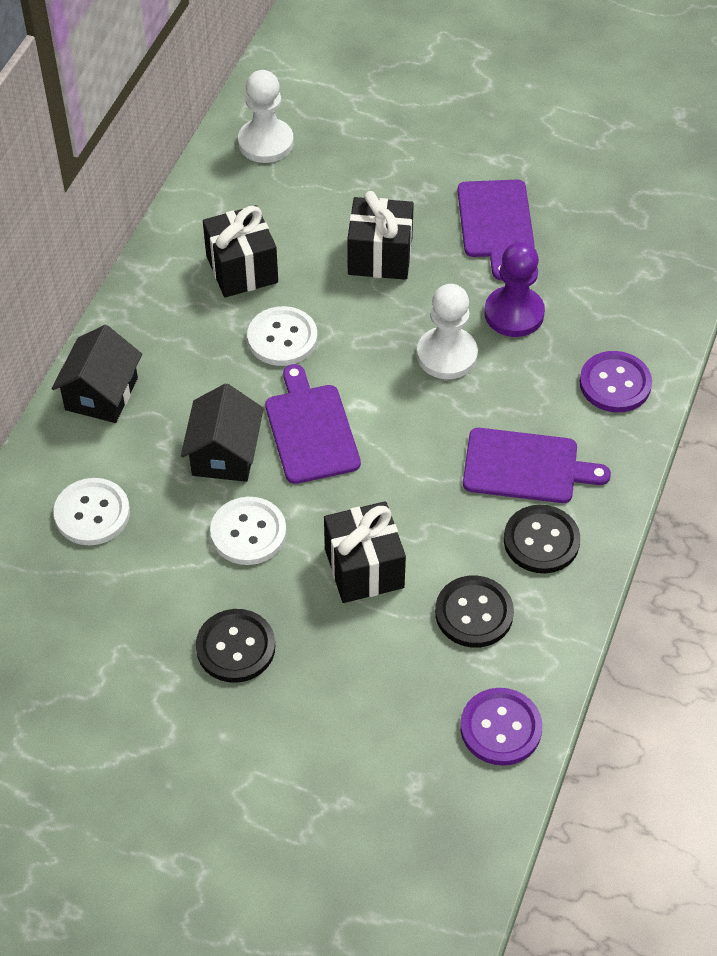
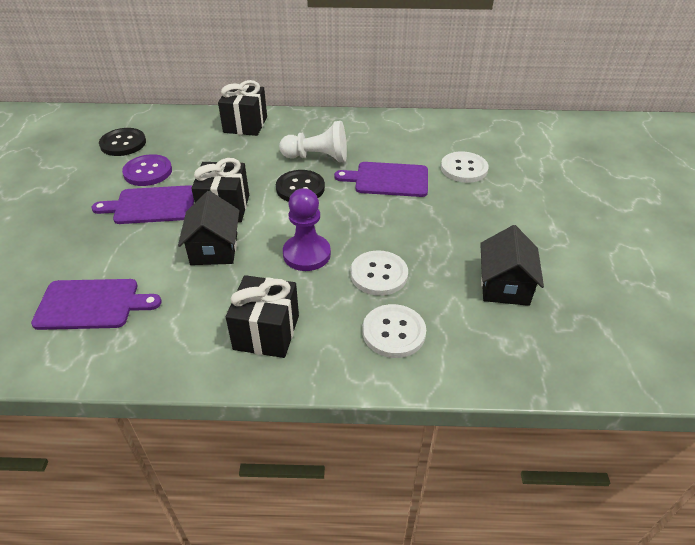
black button: [196,609,275,683] [435,575,514,648] [504,505,580,573] = 3 -> [99,128,146,156] [276,170,325,202] = 2
purple button: [460,688,542,766] [580,351,652,412] = 2 -> [122,154,172,186] = 1
white pawn: [238,70,294,163] [417,284,478,379] = 2 -> [279,121,347,162] = 1

